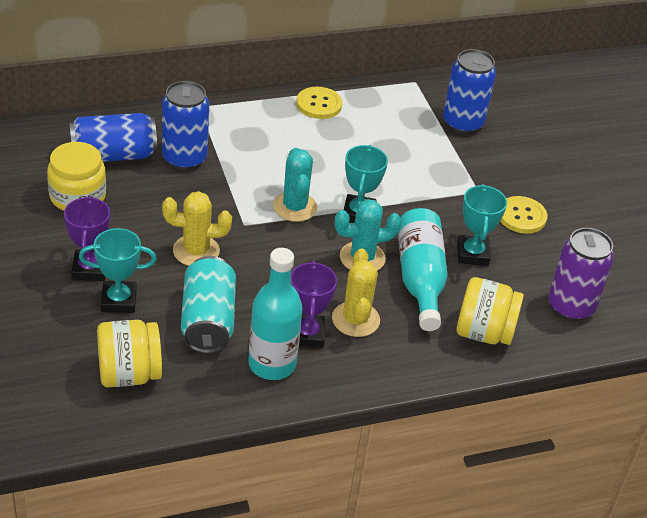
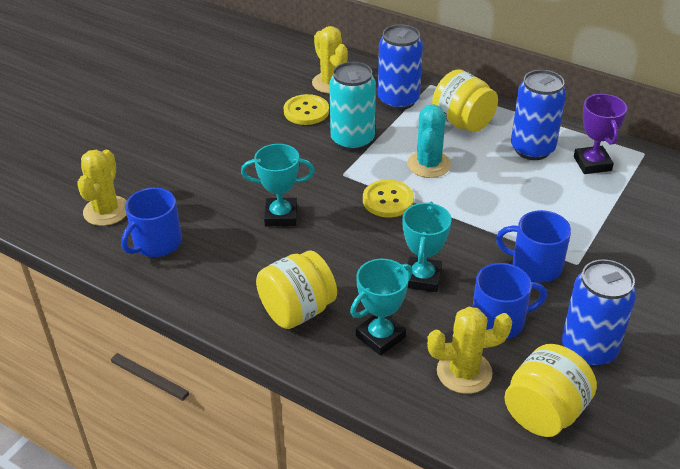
blue mug: none = 0 -> [121,188,182,257] [473,263,547,339] [496,210,571,282] = 3
purple can: [548,228,614,321] = 1 -> none = 0
purple trophy: [64,196,110,281] [291,260,337,348] = 2 -> [574,94,627,174] = 1
turquoise bottle: [249,248,303,380] [398,208,448,331] = 2 -> none = 0
turquoise cactus: [273,148,317,222] [335,199,401,271] = 2 -> [407,104,451,178] = 1
yellow cactus: [162,191,232,266] [332,249,380,337] = 2 -> [77,150,127,226] [312,26,348,94] [427,306,512,394] = 3

